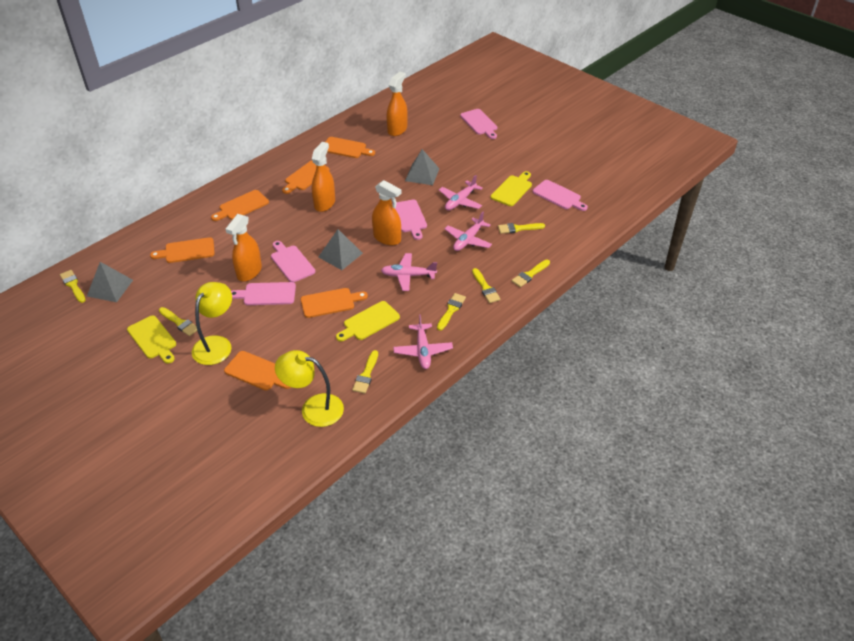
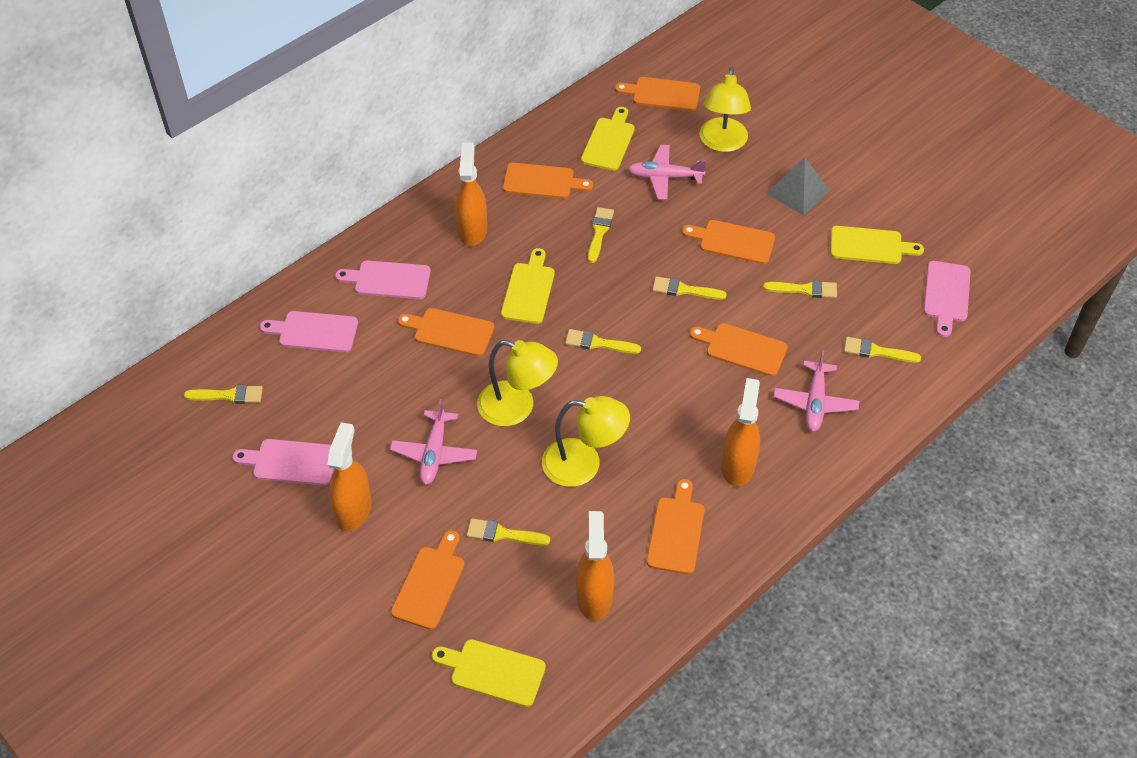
grey pyramid: [87,262,133,302] [318,229,363,270] [405,149,440,185] = 3 -> [766,157,830,216] = 1
orange cutting board: [150,237,215,263] [211,190,269,221] [224,351,291,390] [282,161,330,194] [301,288,368,318] [326,137,375,158] = 6 -> [391,530,465,630] [397,308,494,356] [503,163,593,199] [615,77,700,111] [647,479,705,574] [682,220,775,264] [689,323,788,376] = 7
pink cutting board: [231,282,296,305] [271,241,315,282] [392,200,427,240] [460,109,497,139] [533,180,588,211] = 5 -> [232,439,334,485] [260,311,358,352] [335,260,431,299] [924,261,971,337] = 4
pink plane: [381,253,437,291] [393,314,453,369] [439,175,483,210] [445,212,492,251] = 4 -> [390,399,477,485] [628,145,707,200] [773,350,859,432] = 3
yellow cutting board: [127,316,176,364] [336,301,400,342] [491,171,532,206] = 3 -> [432,639,546,707] [501,248,555,324] [581,107,635,171] [830,226,924,264] = 4
yellow lamp: [192,282,232,365] [275,350,344,427] = 2 -> [477,340,558,426] [542,396,630,487] [699,67,751,152] = 3

